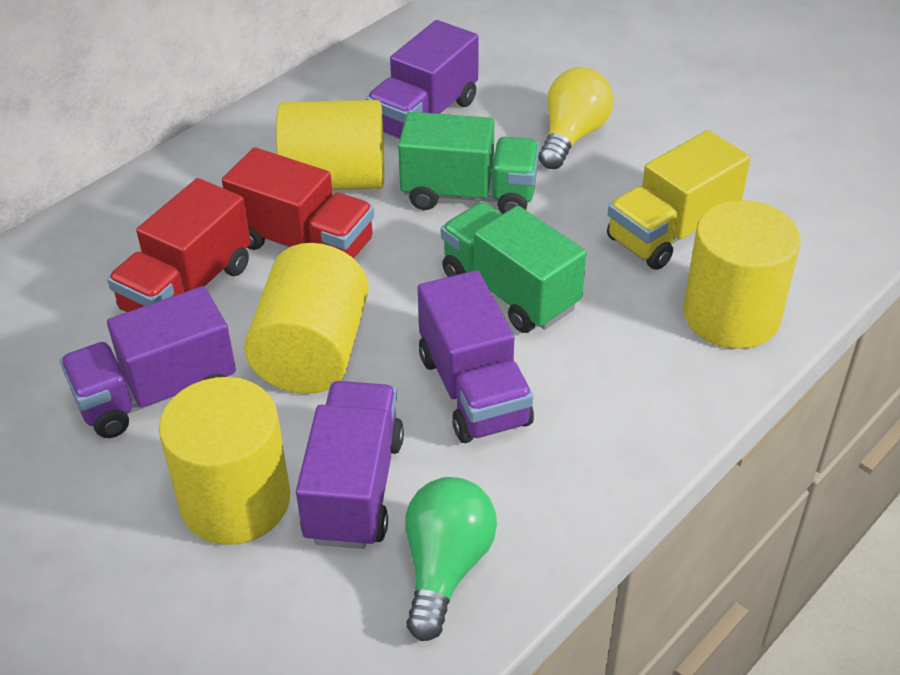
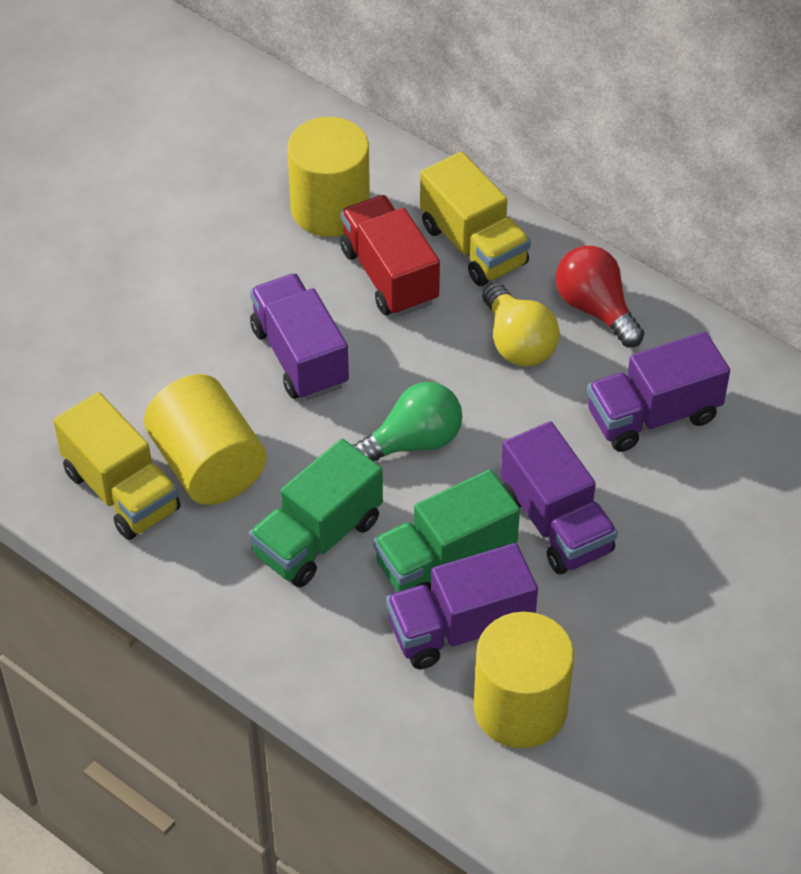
red light bulb: none = 0 -> [556,246,644,347] = 1
red truck: [107,178,251,312] [222,147,374,259] = 2 -> [340,195,440,316] = 1
yellow cylinder: [159,377,290,545] [244,243,369,394] [276,100,384,190] [683,200,801,349] = 4 -> [144,374,267,505] [287,117,370,237] [473,612,574,748] = 3
yellow truck: [607,130,750,270] = 1 -> [54,392,181,540] [420,152,531,286] = 2

